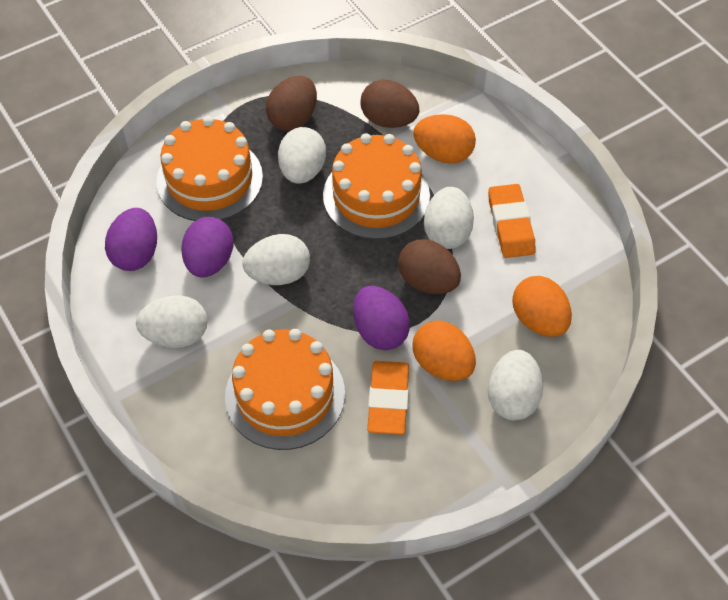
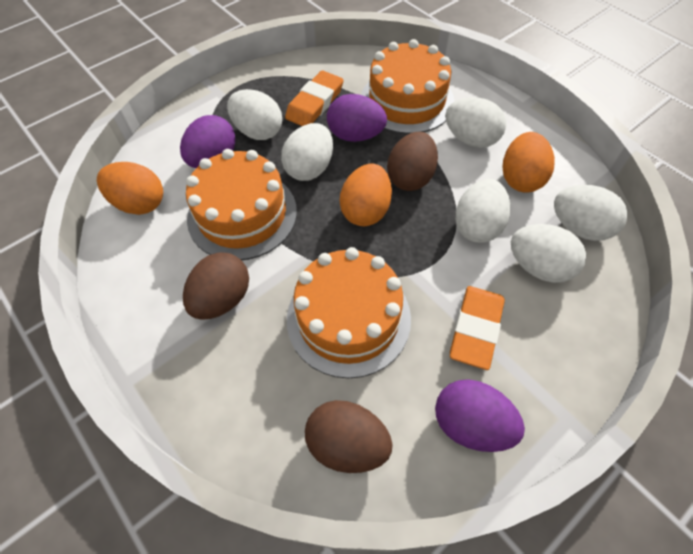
white egg: [136,295,208,348] [242,234,310,285] [278,127,326,184] [424,187,474,249] [488,350,543,420] = 5 -> [227,89,282,140] [281,123,333,181] [445,97,506,148] [455,179,510,243] [511,224,586,283] [554,185,628,241] = 6

